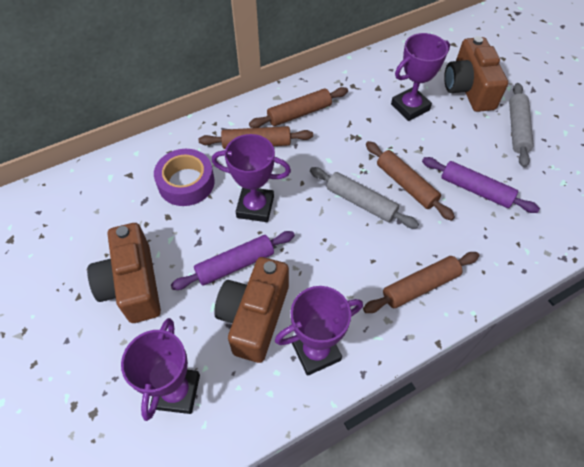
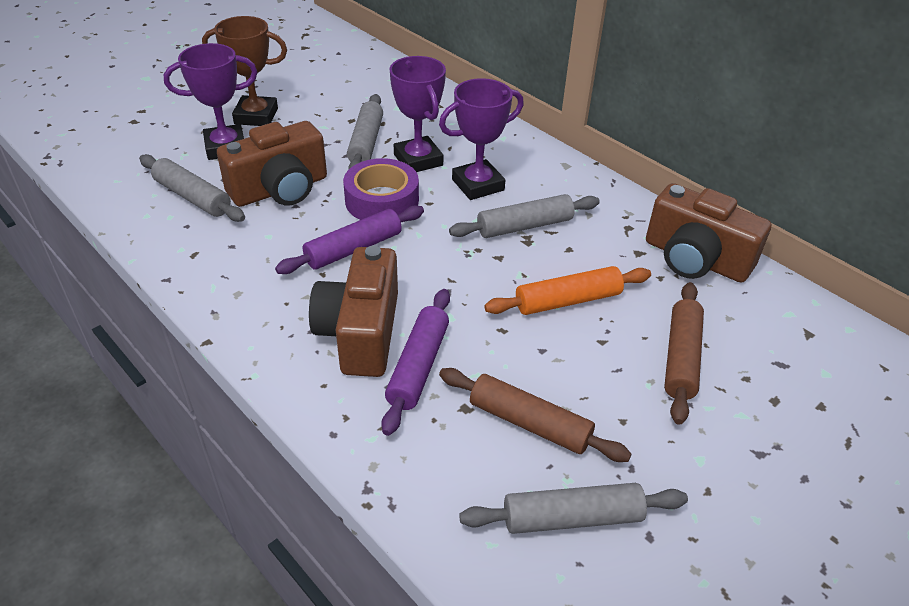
brown rolling pin: [199,126,313,149] [249,87,348,128] [363,252,479,313] [366,141,455,221] = 4 -> [439,368,631,462] [664,282,704,425] = 2
brown trophy: none = 0 -> [202,16,287,126] = 1
grey rolling pin: [310,167,419,229] [509,83,534,168] = 2 -> [139,154,245,222] [347,94,383,169] [449,194,600,238] [459,483,688,534] = 4
orange rolling pin: none = 0 -> [484,266,651,315] = 1
purple trophy: [121,318,200,421] [212,134,291,222] [275,286,363,376] [391,33,450,121] = 4 -> [164,43,257,160] [389,56,446,172] [439,78,524,200] = 3

